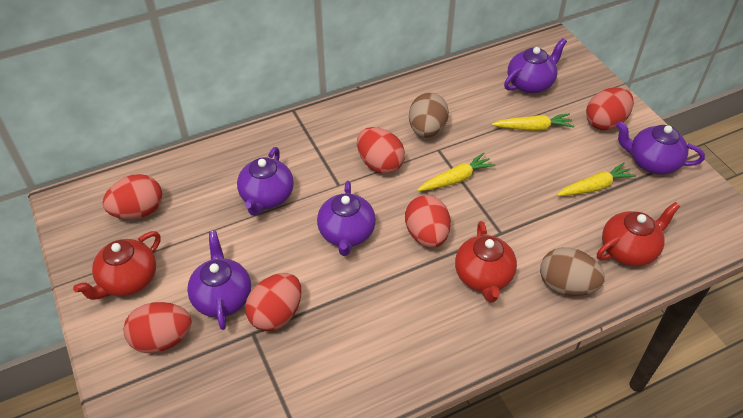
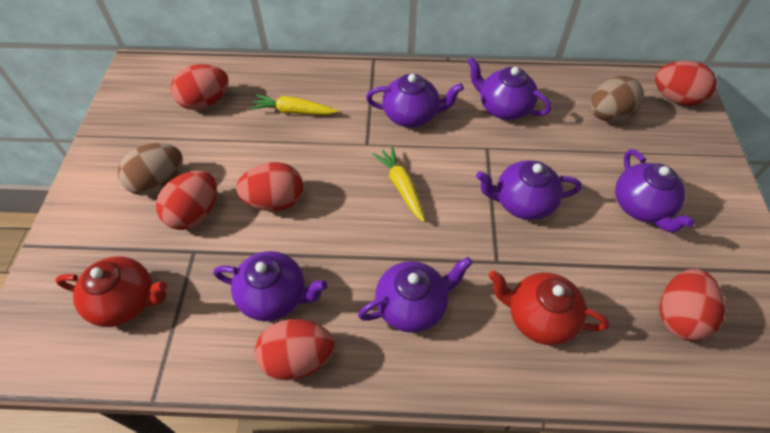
purple teapot: [187,231,251,330] [237,147,294,216] [317,181,376,256] [504,38,567,94] [616,121,705,175] = 5 -> [213,251,328,321] [358,257,473,333] [366,74,464,127] [467,57,551,120] [476,160,581,220] [615,149,695,233] = 6
red teapot: [73,231,161,300] [455,221,517,302] [597,202,680,267] = 3 -> [55,256,167,327] [488,270,609,345] = 2
yellow carrot: [417,152,495,191] [492,113,574,131] [557,162,636,196] = 3 -> [250,94,338,115] [373,146,425,222] = 2

